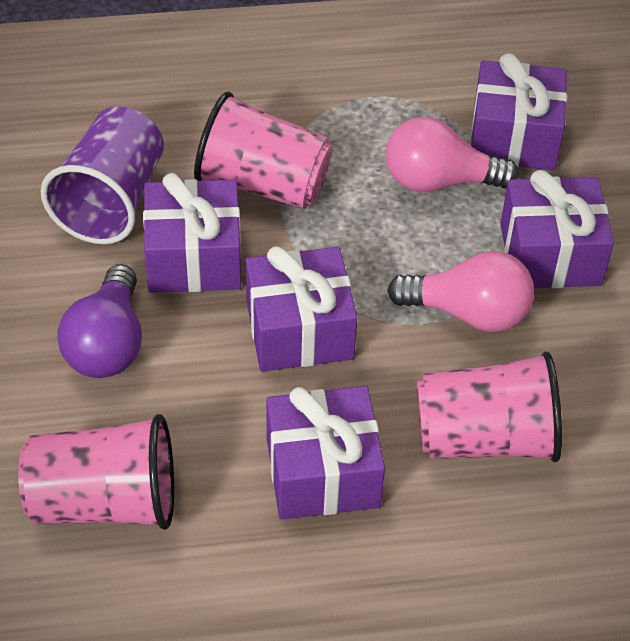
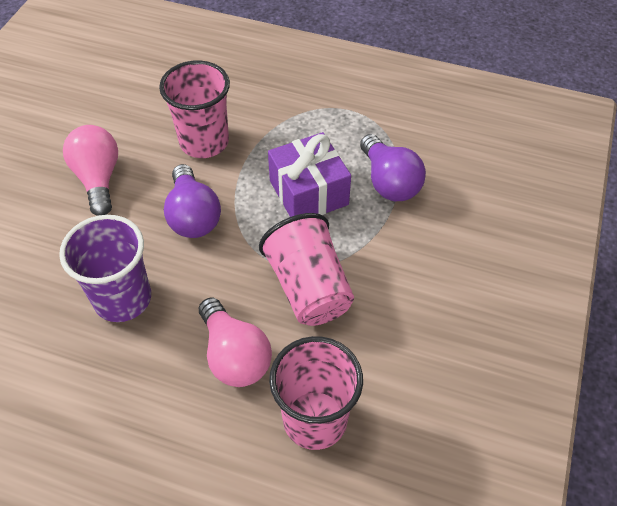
purple gift: [143,173,241,293] [246,246,357,372] [266,386,385,520] [471,53,567,171] [500,170,614,288] = 5 -> [268,132,351,217] = 1
purple light bulb: [57,264,142,378] = 1 -> [164,164,221,238] [360,134,426,201] = 2

